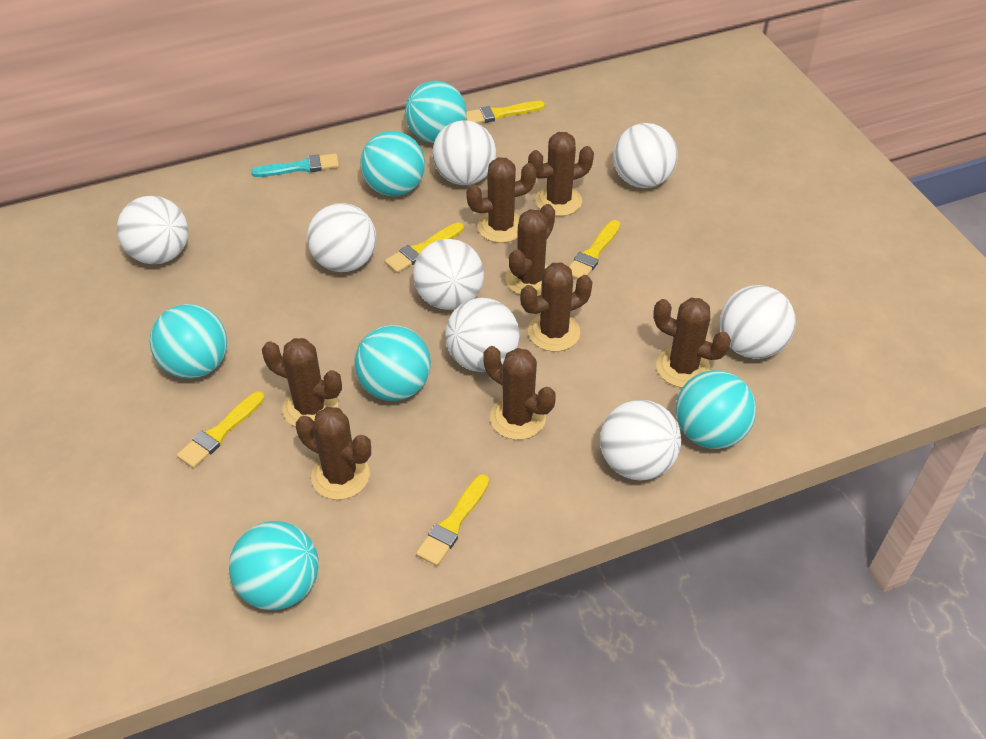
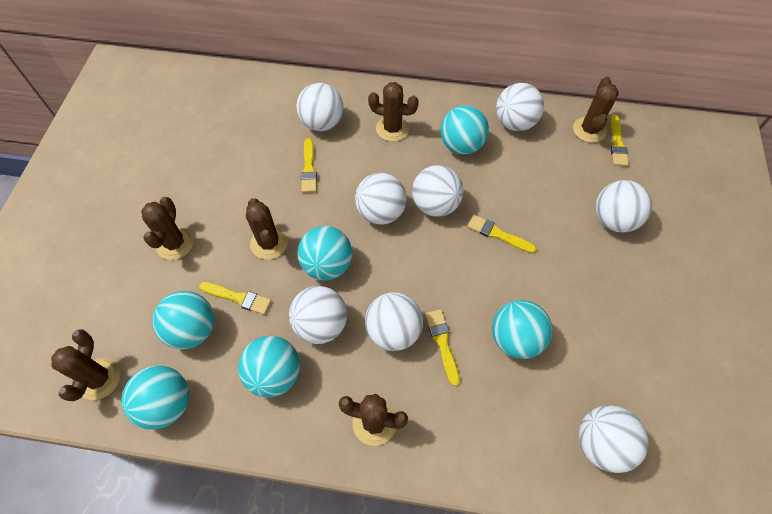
brown cactus: [262,338,342,427] [296,407,371,500] [466,157,537,243] [483,346,556,440] [506,204,555,296] [520,262,592,352] [528,132,594,216] [653,298,731,388] = 8 -> [51,329,121,401] [141,197,194,260] [246,198,288,259] [339,394,408,446] [368,82,419,142] [573,77,619,143] = 6
turquoise brush: [251,153,339,177] = 1 -> none = 0

